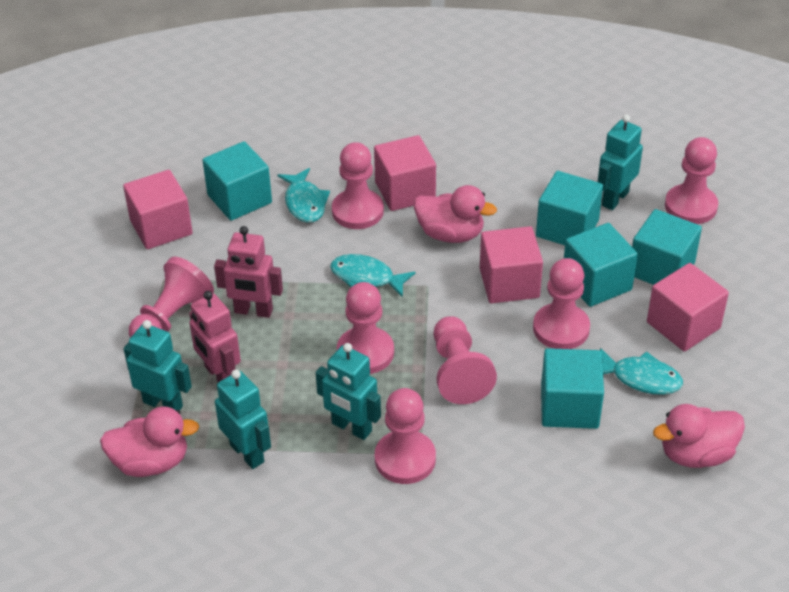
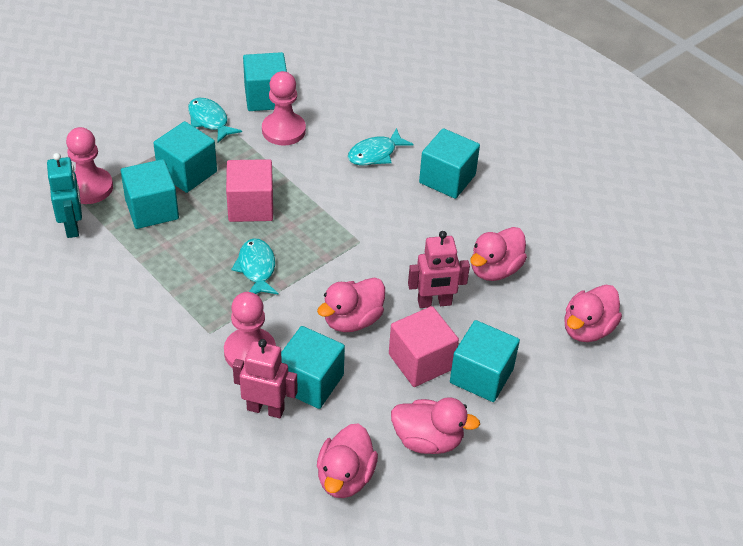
pink cube: [123,170,193,249] [374,135,436,211] [480,226,543,303] [647,263,729,352] = 4 -> [226,159,273,222] [389,306,459,387] = 2
pink duck: [100,406,199,477] [414,185,497,243] [653,404,745,468] = 3 -> [317,277,385,332] [317,423,378,498] [391,397,480,454] [470,227,527,281] [564,285,622,342] = 5
pink pawn: [129,257,214,338] [332,142,384,229] [337,282,394,374] [375,388,436,484] [434,316,497,404] [533,258,590,349] [665,137,718,224] = 7 -> [66,127,113,204] [224,292,276,368] [262,71,306,146] = 3
turquoise cube: [202,141,272,221] [536,171,603,245] [541,348,604,429] [564,223,638,307] [632,209,702,285] = 5 -> [121,159,179,229] [153,121,217,193] [243,52,287,111] [281,326,345,409] [419,128,480,199] [450,320,520,402] = 6
turquoise robot: [124,320,192,411] [215,369,271,469] [316,343,381,440] [598,115,643,210] = 4 -> [47,153,82,238] = 1

